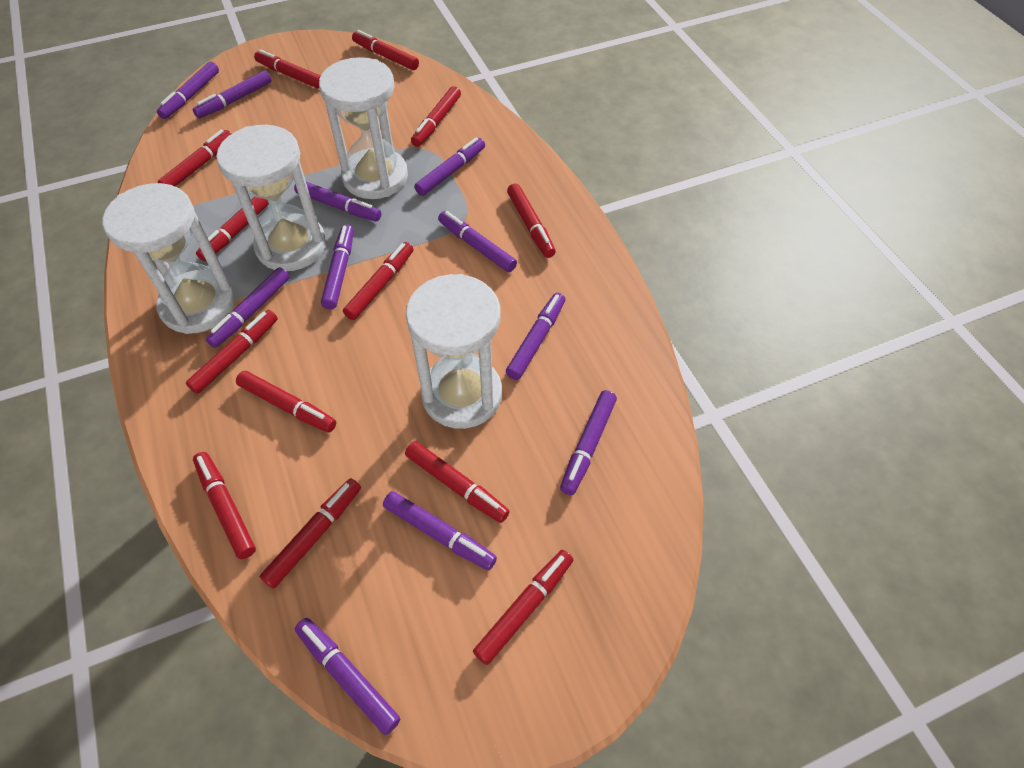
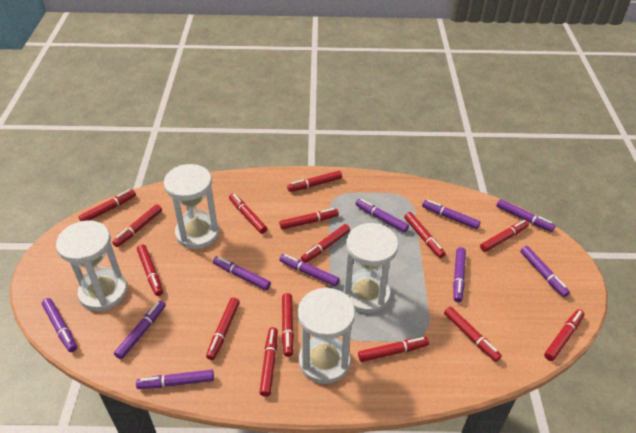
purple marker: [157,62,219,119] [193,71,272,118] [206,268,290,348] [294,182,381,221] [295,618,400,735] [321,224,354,309] [383,491,497,570] [414,137,485,196] [438,211,517,272] [506,293,566,380] [560,390,617,495] = 11 -> [42,298,77,352] [114,300,166,359] [136,370,214,389] [213,256,271,290] [279,254,340,287] [355,199,409,232] [422,200,480,229] [453,247,466,302] [496,199,555,232] [520,246,570,297] = 10
red marker: [158,130,231,187] [186,310,278,394] [193,452,256,559] [196,197,269,261] [236,371,336,432] [254,49,321,88] [260,478,361,589] [343,242,413,320] [352,30,419,70] [405,441,510,523] [411,86,461,147] [473,550,573,665] [507,183,556,258] = 13 -> [79,190,136,221] [112,204,162,247] [137,244,163,296] [206,297,240,360] [229,193,267,234] [259,327,278,397] [279,208,339,230] [282,293,294,357] [287,171,342,192] [301,224,350,263] [358,337,429,362] [404,212,446,258] [444,306,502,362] [480,220,529,252] [544,309,584,361] = 15

